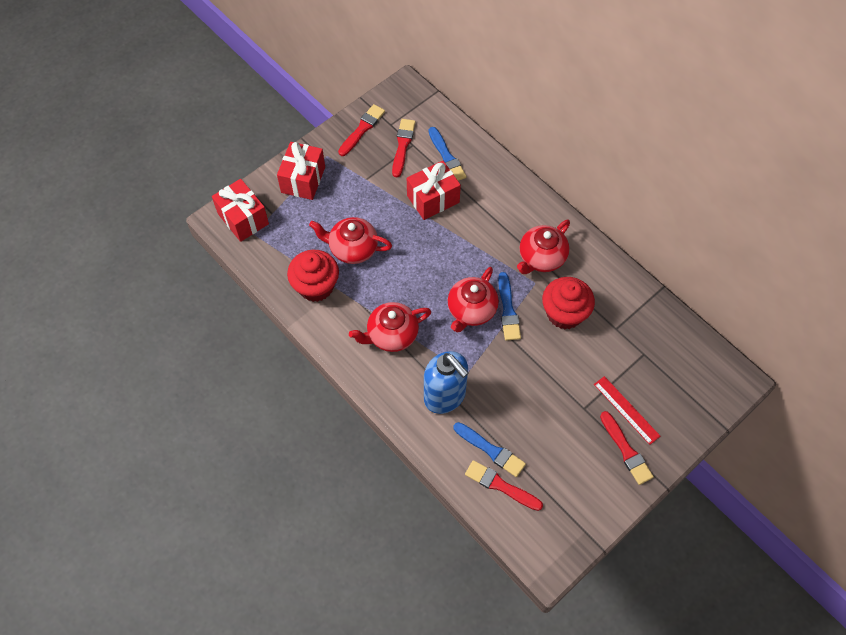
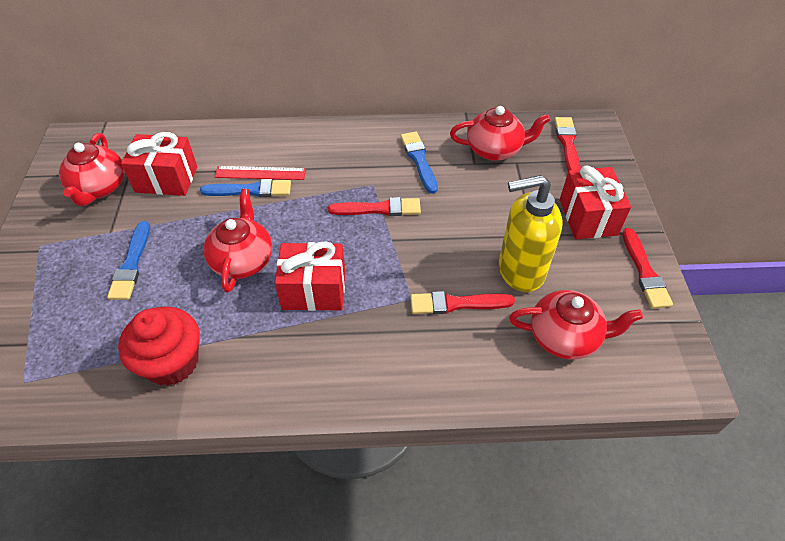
blue soap dispenser: [424,351,468,414] = 1 -> none = 0
red cupcake: [287,250,339,302] [542,277,595,329] = 2 -> [118,306,200,386] = 1
yellow soap dispenser: none = 0 -> [499,175,563,292] = 1

